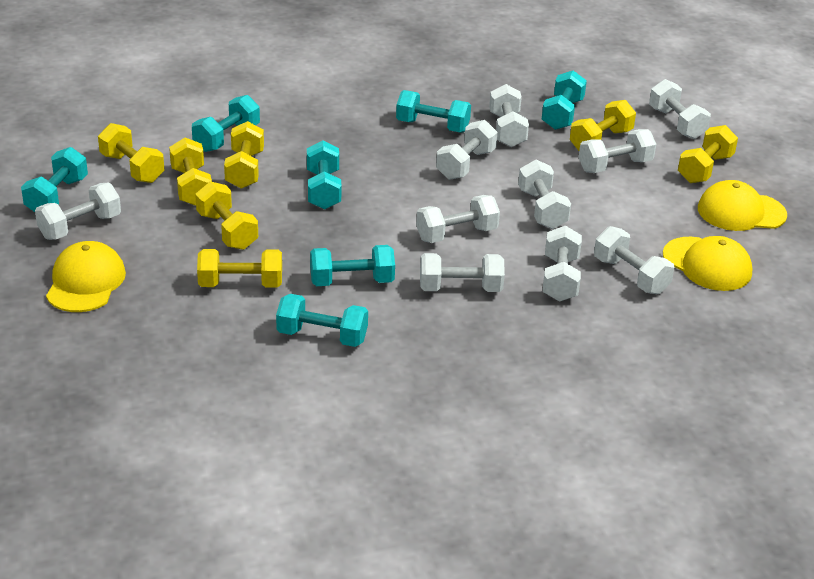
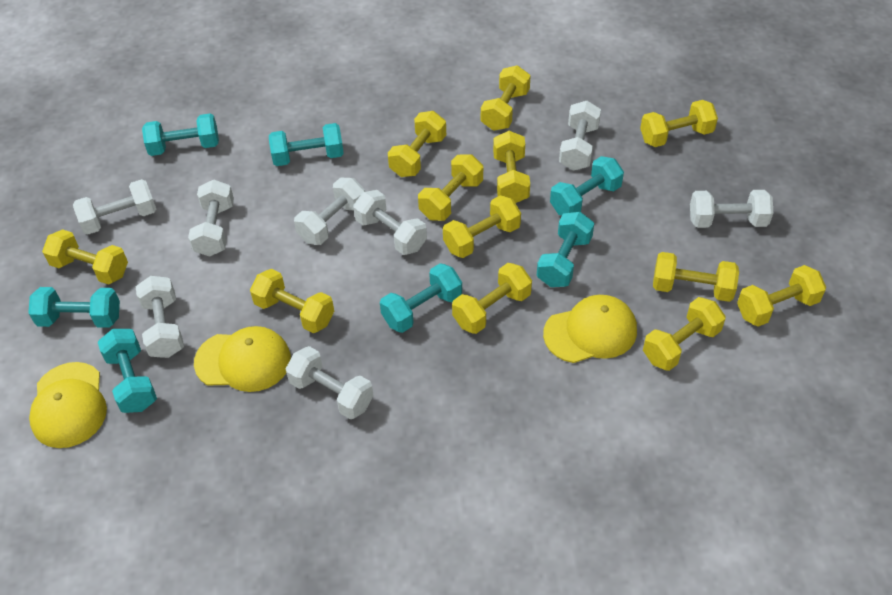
white dumbbell: [35,183,121,240] [416,195,500,243] [420,253,505,292] [436,120,498,180] [489,84,529,147] [518,160,571,229] [543,226,582,302] [578,129,656,173] [594,226,674,294] [649,79,711,139] = 10 -> [73,179,156,235] [136,276,184,358] [188,180,234,257] [286,346,374,419] [294,178,365,245] [353,190,427,255] [559,101,601,171] [690,190,773,228] = 8
yellow dumbbell: [98,123,164,183] [169,138,212,206] [195,181,258,250] [197,249,282,287] [224,121,264,189] [570,100,636,151] [678,125,738,183] = 7 -> [42,229,128,285] [250,269,334,333] [388,111,446,177] [418,154,483,221] [443,195,521,258] [452,263,532,334] [481,65,531,131] [493,131,530,203] [640,100,718,147] [643,297,726,371] [653,252,739,302] [737,265,826,327] = 12

